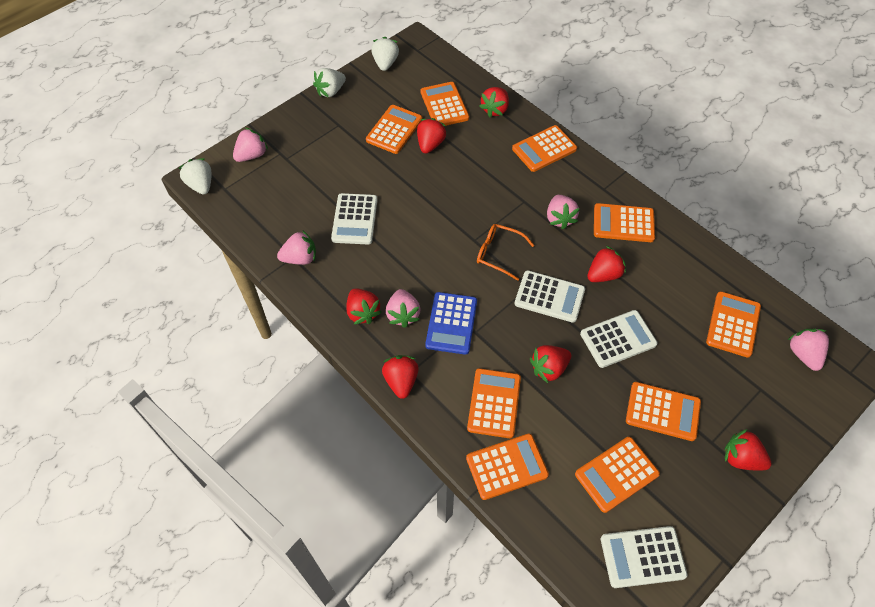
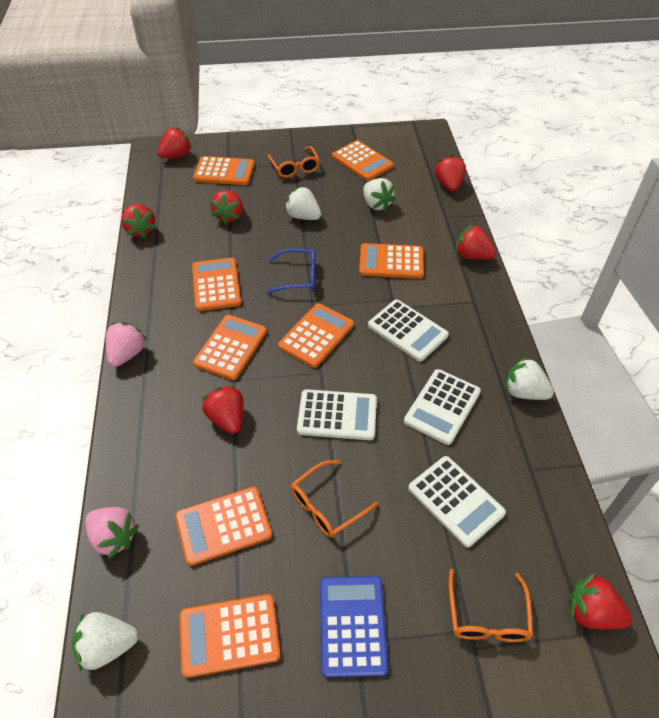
blue glasses: none = 0 -> [266,249,315,294] = 1
orange calculator: [366,105,422,154] [420,82,469,126] [466,434,549,500] [467,368,521,438] [512,125,577,172] [575,437,660,513] [594,203,655,242] [626,382,701,441] [706,291,761,358] = 9 -> [175,487,272,566] [179,594,280,678] [192,258,241,311] [193,156,255,185] [193,315,267,380] [278,303,354,368] [332,140,394,181] [359,243,424,279] = 8
orange glasses: [477,224,534,281] = 1 -> [268,146,320,178] [291,460,379,537] [448,569,533,642] = 3
pink strawberry: [233,128,268,162] [277,231,316,265] [386,289,421,328] [547,195,580,229] [788,329,829,371] = 5 -> [85,507,139,559] [106,322,147,367] = 2
white strawberry: [178,158,211,194] [313,68,346,97] [371,37,399,71] = 3 -> [72,612,139,671] [284,186,321,220] [363,178,396,211] [505,357,554,400] = 4

